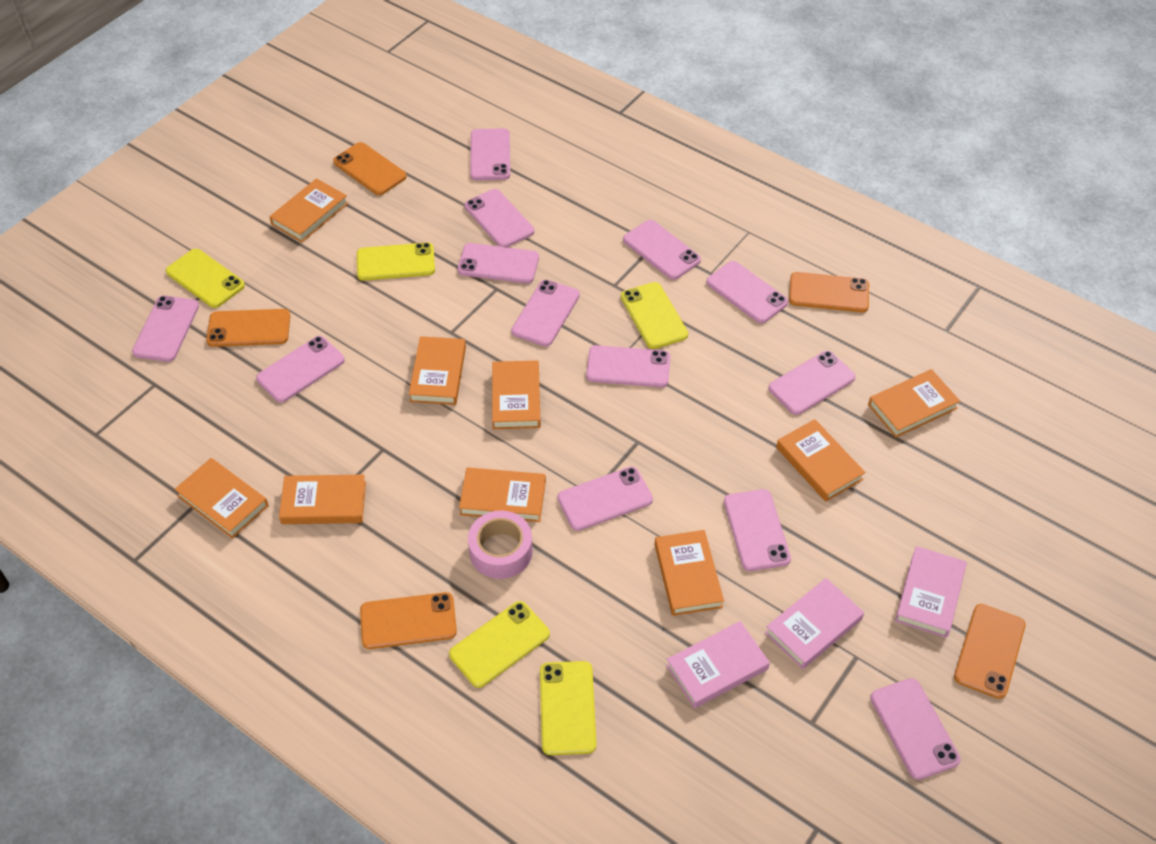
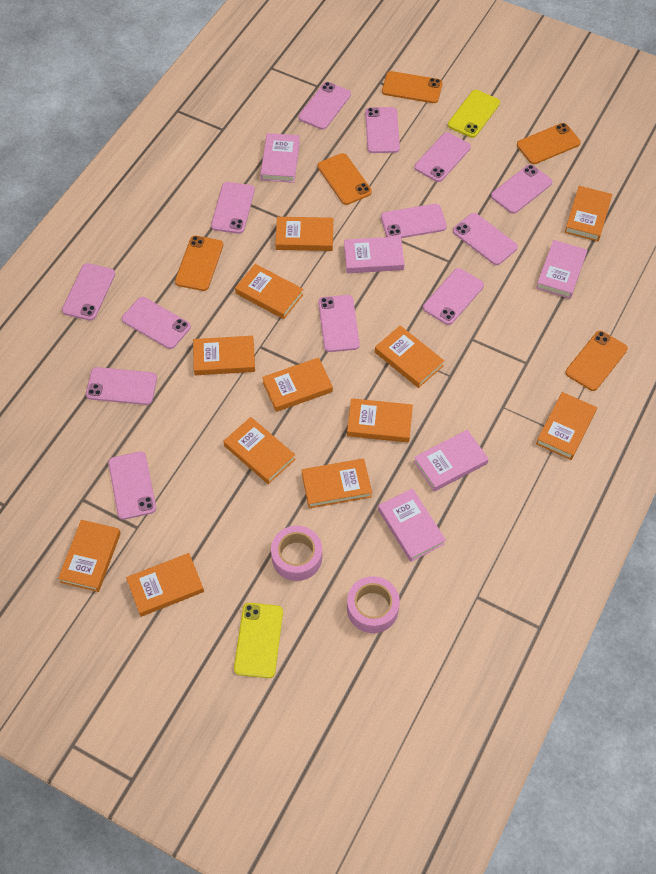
orange book: [175,458,269,539] [269,178,348,242] [279,475,366,524] [409,336,466,405] [459,467,546,522] [492,360,541,429] [655,530,724,616] [776,419,865,502] [868,369,960,438] = 9 -> [58,520,121,592] [126,553,204,617] [193,336,255,375] [223,417,295,484] [235,264,304,319] [262,357,333,412] [275,217,333,251] [302,459,372,509] [347,398,413,442] [375,325,444,388] [536,392,597,460] [565,186,612,241] = 12
pink book: [666,621,770,708] [765,578,864,669] [895,546,967,638] = 3 -> [260,133,300,183] [344,236,404,273] [378,488,446,562] [414,430,489,492] [536,240,587,299] = 5
pink tape: [468,510,533,579] = 1 -> [271,526,322,581] [347,576,400,633] = 2
yellow phone: [166,249,245,308] [357,242,435,281] [449,601,550,688] [540,661,596,755] [621,282,688,349] = 5 -> [234,603,283,678] [448,90,500,138] = 2

